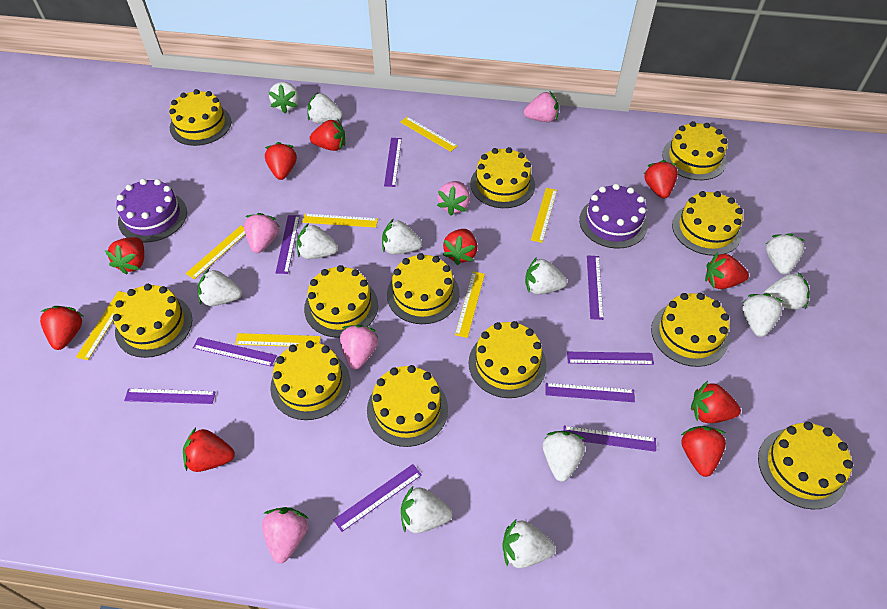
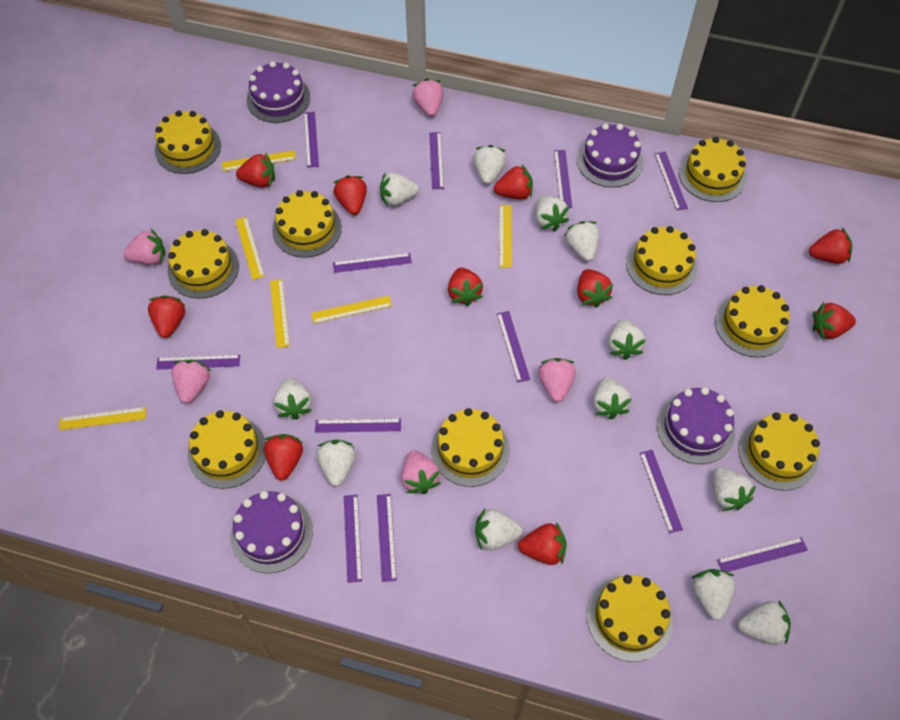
purple cake: [116,179,187,243] [579,184,648,249] = 2 -> [230,491,313,573] [247,61,310,123] [577,123,643,187] [657,387,735,464] = 4
purple ruler: [124,388,216,404] [193,337,277,367] [276,215,300,274] [333,464,422,532] [384,138,402,187] [546,383,635,402] [563,426,656,452] [567,352,654,365] [587,255,604,320] = 9 -> [156,355,240,370] [304,112,319,168] [315,419,401,433] [333,253,412,273] [344,495,362,583] [377,494,397,582] [429,132,444,189] [497,311,530,382] [554,150,572,208] [640,450,683,533] [654,152,688,210] [717,537,808,572] = 12
yellow cake: [113,284,192,358] [169,89,231,146] [270,341,350,420] [304,265,378,338] [367,365,448,447] [387,253,460,324] [469,321,547,398] [470,147,535,208] [651,293,730,367] [662,121,728,180] [672,191,743,256] [758,422,853,510] = 12 -> [155,110,221,174] [168,229,239,299] [188,410,266,489] [272,190,342,258] [431,408,509,487] [587,575,673,662] [626,226,697,295] [679,137,746,202] [715,285,790,357] [738,412,820,491] = 10
yellow ruler: [76,291,127,360] [186,226,245,279] [235,333,321,347] [302,214,378,228] [400,117,457,152] [455,271,485,338] [531,188,557,243] = 7 -> [59,407,146,430] [222,150,296,171] [235,217,265,280] [270,279,290,348] [311,296,392,323] [499,205,512,268] = 6

